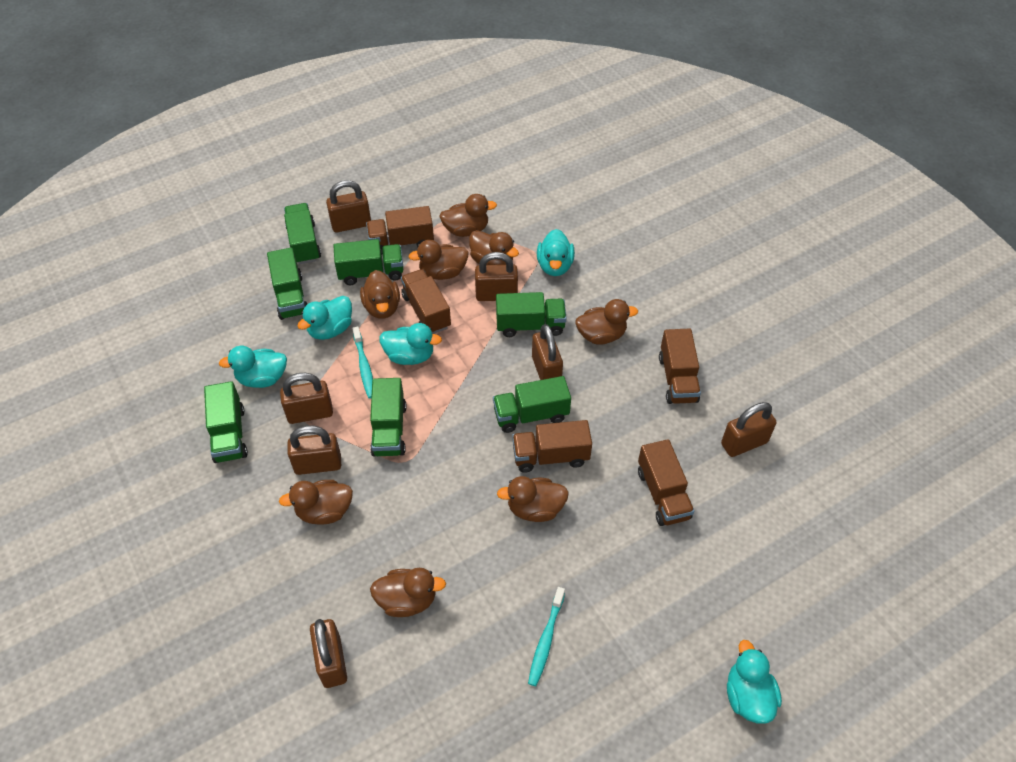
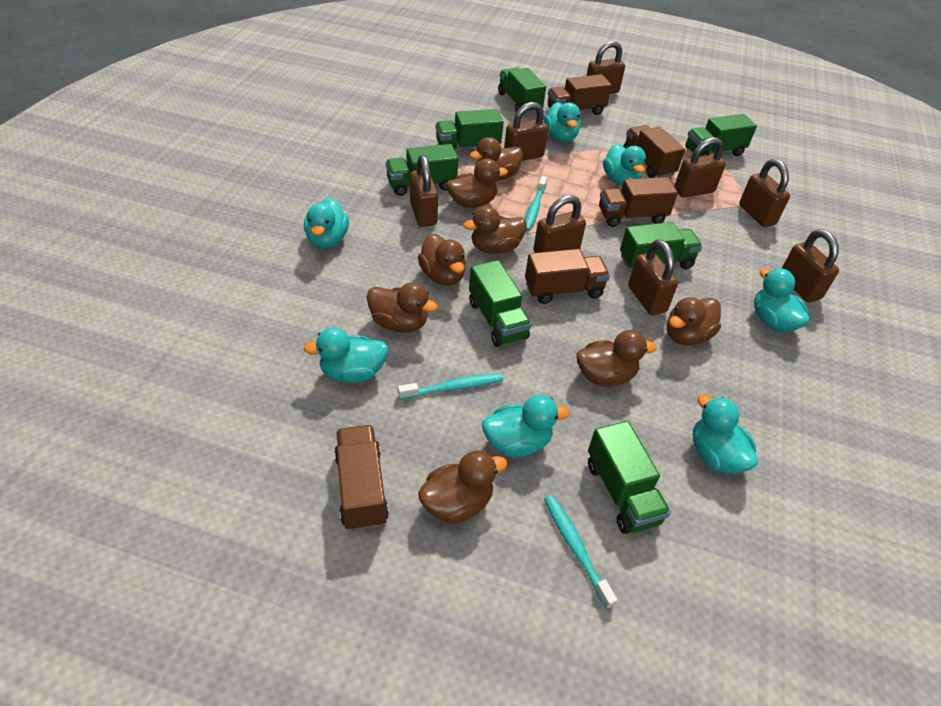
brown padlock: [280,373,333,424] [287,426,341,475] [310,619,347,688] [326,180,371,233] [475,252,518,301] [532,324,563,380] [721,402,776,457] = 7 -> [410,155,438,227] [504,102,548,161] [533,195,586,253] [586,41,625,94] [628,240,678,315] [674,137,726,198] [739,159,790,227] [782,229,839,302] = 8
turquoise duck: [219,346,287,388] [297,296,352,340] [379,323,442,365] [537,229,575,276] [727,640,782,724] = 5 -> [304,198,349,249] [304,328,388,383] [482,395,570,457] [544,102,580,142] [603,144,646,186] [693,394,758,473] [754,268,810,332] = 7
turquoise toothbrush: [352,326,373,398] [528,587,565,686] = 2 -> [398,373,503,400] [525,176,547,231] [544,495,618,609] = 3

